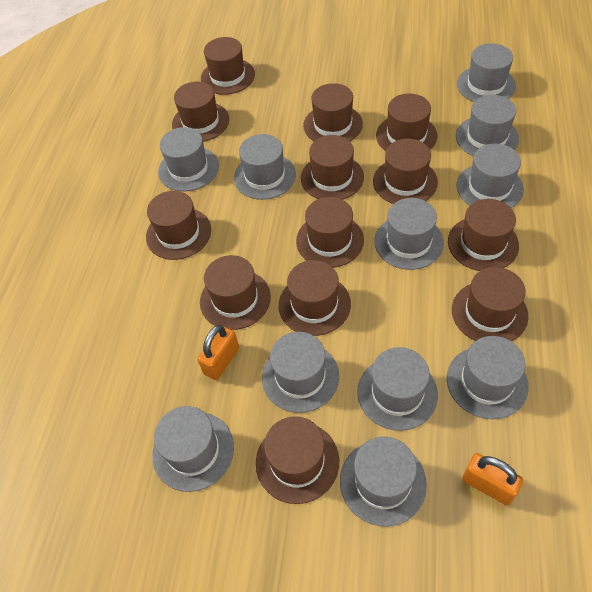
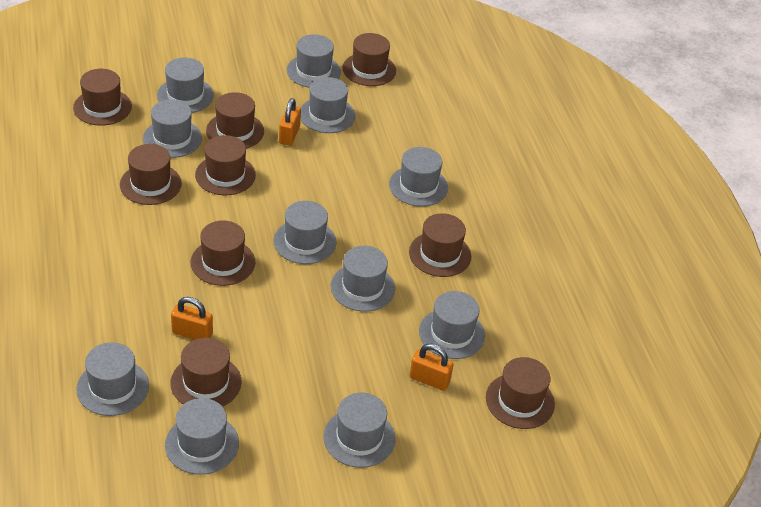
brown hat: [146,191,211,260] [172,82,229,142] [200,255,271,330] [201,37,255,95] [256,416,339,504] [279,260,351,336] [296,197,364,268] [301,135,364,200] [303,83,363,141] [373,139,438,204] [376,93,437,151] [448,199,519,271] [452,267,529,341] = 13 -> [73,69,132,126] [120,144,182,205] [170,338,242,407] [191,220,255,286] [195,135,256,195] [206,92,264,149] [342,33,396,86] [409,213,471,277] [486,357,555,429] = 9
orange padlock: [197,325,239,380] [462,453,523,505] = 2 -> [171,297,213,340] [279,98,301,146] [409,343,453,391] = 3

